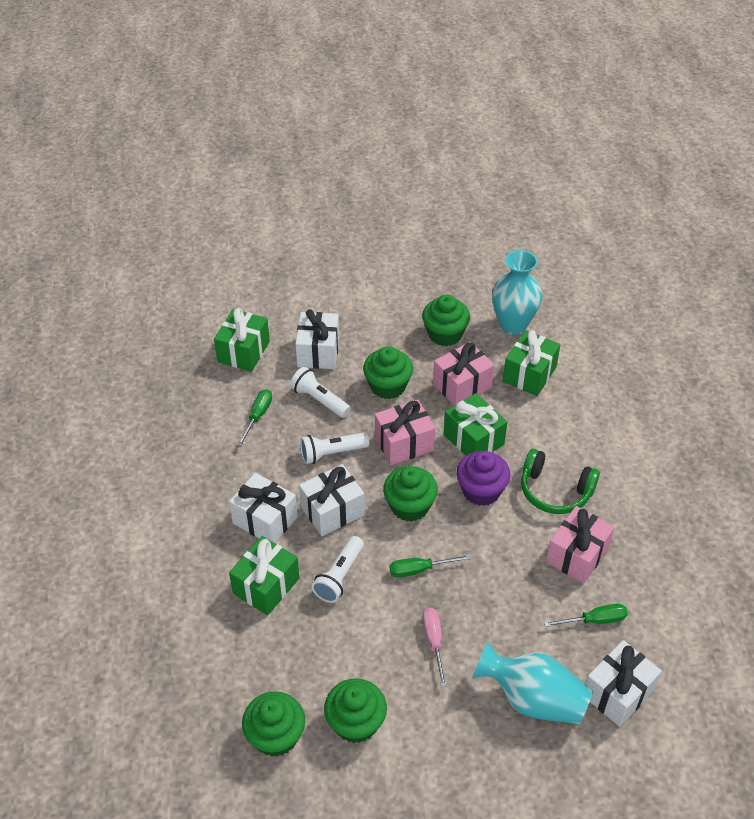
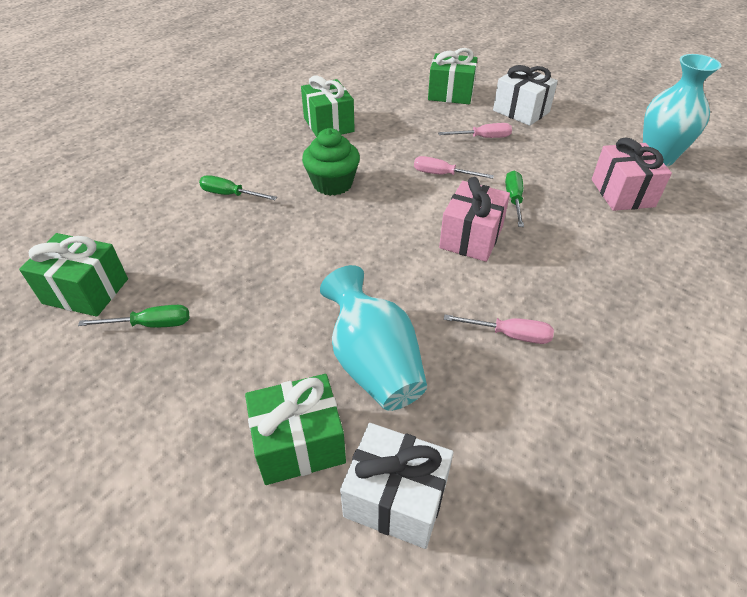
green cupcake: [242,691,305,757] [324,678,387,743] [363,346,413,399] [383,466,438,522] [422,294,470,346] = 5 -> [302,128,360,196] = 1
green headphones: [521,449,600,514] = 1 -> none = 0
pink gift: [375,400,435,465] [433,342,494,406] [546,506,615,584] = 3 -> [439,177,510,262] [592,138,672,211] = 2
pink screwdriver: [423,608,447,687] = 1 -> [414,156,494,179] [438,123,512,138] [444,314,554,344] = 3
purple cupcake: [456,451,511,506] = 1 -> none = 0
white flashlight: [290,367,351,418] [300,432,369,464] [312,536,364,603] = 3 -> none = 0
white gift: [229,473,298,543] [295,309,339,369] [299,464,365,536] [585,640,662,727] = 4 -> [340,423,453,549] [493,65,558,126] = 2

